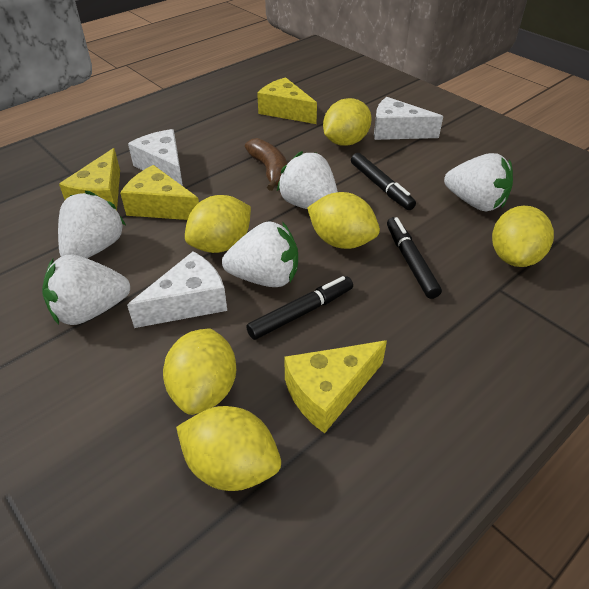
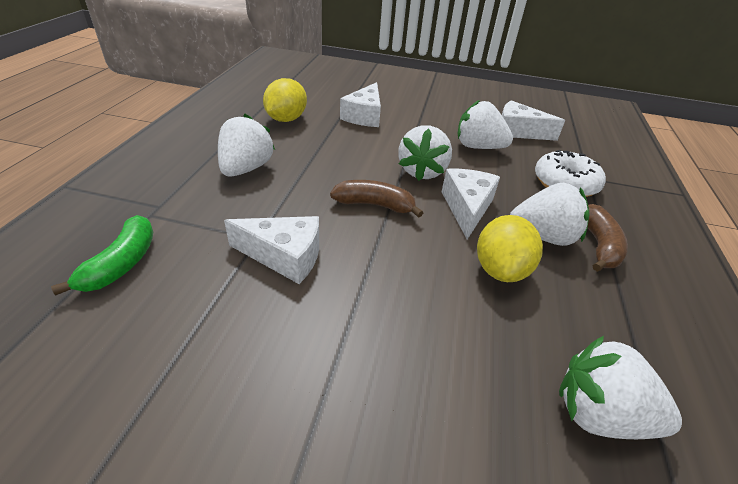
black marker: [246,276,353,340] [351,153,416,210] [387,217,442,299] = 3 -> none = 0
brown banana: [245,138,287,191] = 1 -> [330,180,423,218] [587,204,628,272] = 2
green banana: none = 0 -> [51,215,153,295] = 1
white cheese: [127,251,227,328] [128,129,183,186] [374,97,443,140] = 3 -> [224,216,319,284] [340,82,381,127] [442,169,500,239] [502,100,565,141] = 4
white donut: none = 0 -> [535,150,606,197] = 1
yellow cheese: [59,148,120,210] [120,165,199,220] [257,77,317,124] [284,340,387,433] = 4 -> none = 0
yellow lemon: [163,329,236,415] [176,406,281,491] [185,195,251,253] [307,192,380,249] [323,98,372,146] [492,206,554,267] = 6 -> [263,78,307,122] [477,215,543,282] = 2

